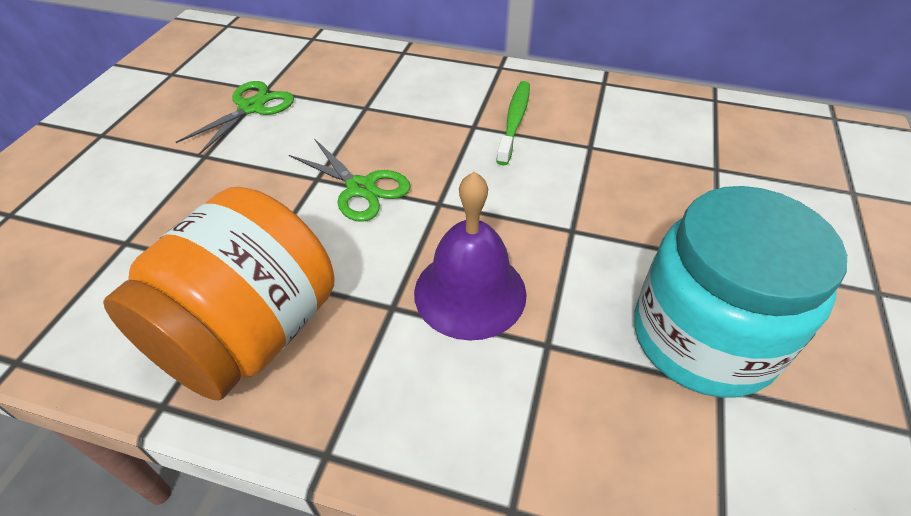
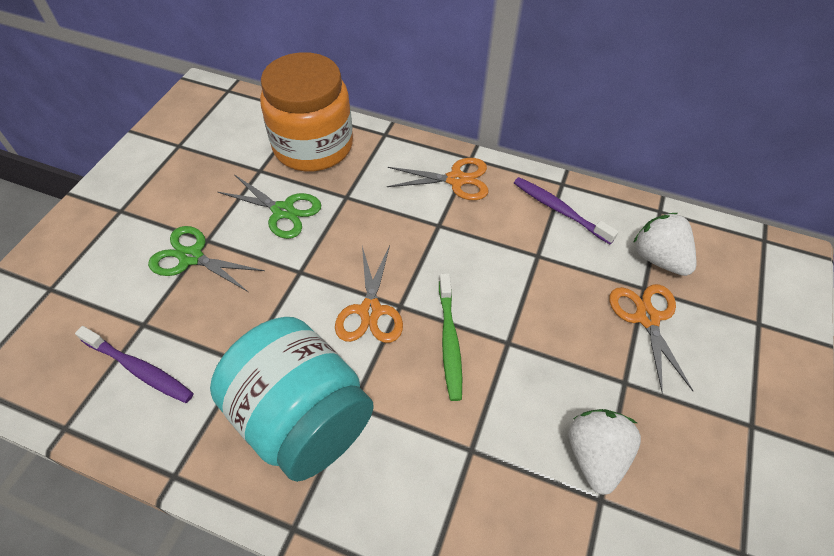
orange scissors: none = 0 -> [335,246,403,343] [387,158,488,200] [609,284,693,394] = 3
purple bell: [414,172,526,341] = 1 -> none = 0
purple toothbrush: none = 0 -> [75,326,194,403] [514,177,618,244] = 2
white strawberry: none = 0 -> [568,409,641,495] [633,213,696,276] = 2

